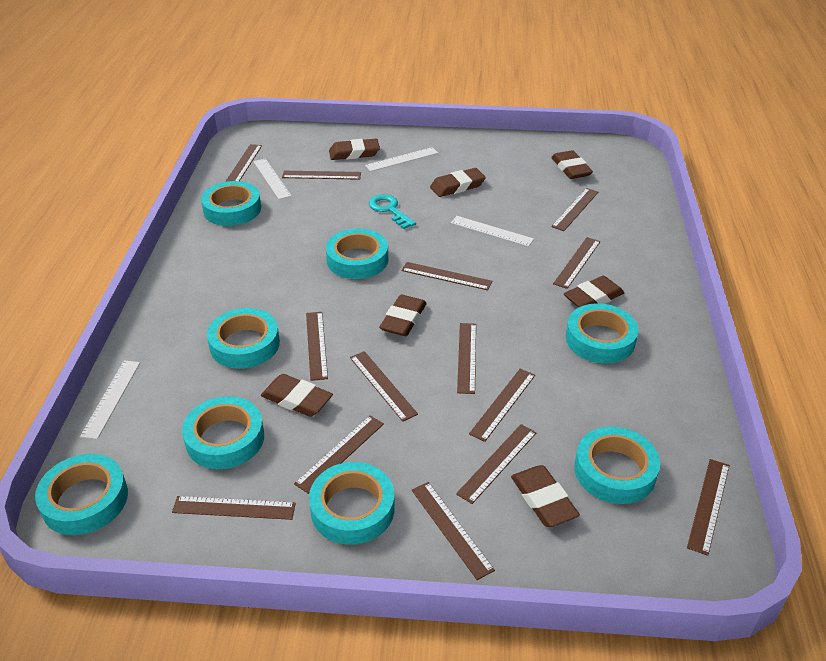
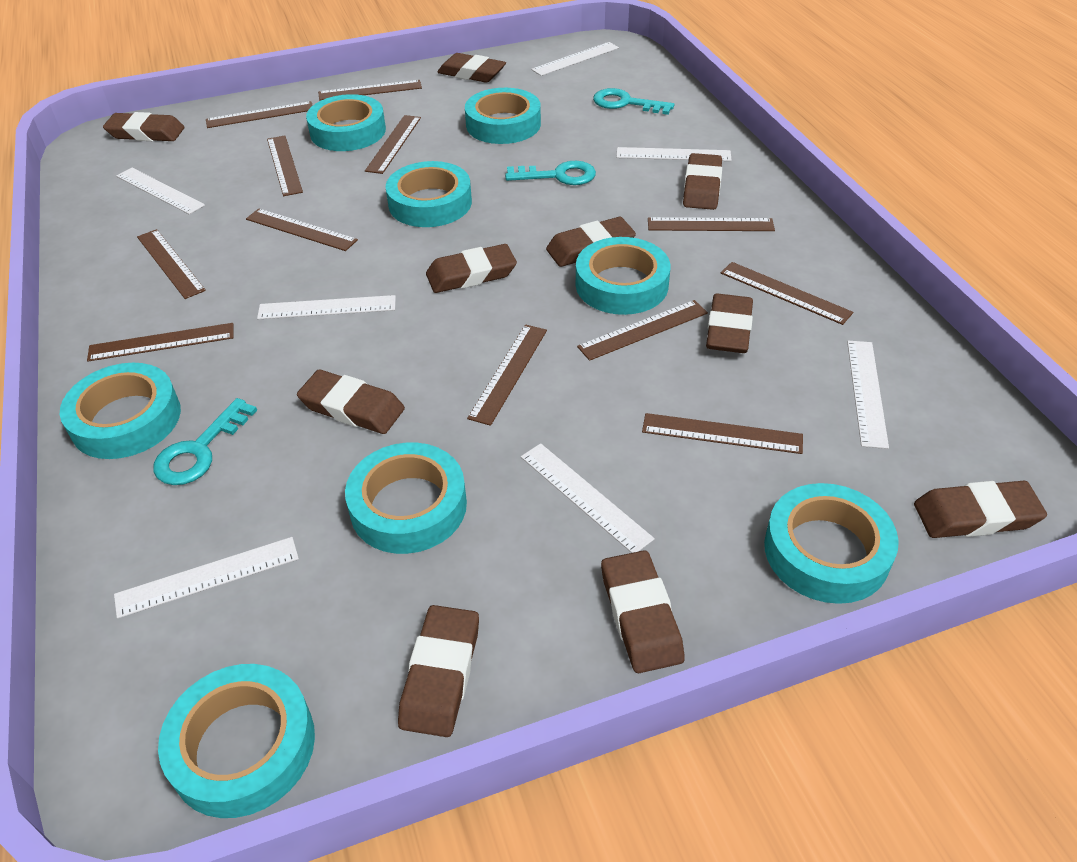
brown eraser: [261,374,333,417] [329,139,380,160] [379,294,427,336] [430,168,486,197] [511,465,580,527] [551,150,593,179] [564,276,624,307] = 7 -> [103,112,185,141] [297,369,405,434] [398,605,479,737] [426,244,517,293] [437,53,506,83] [546,217,636,267] [601,550,685,673] [683,153,722,210] [706,293,753,353] [914,481,1047,538] = 10
brown ruler: [172,496,296,520] [225,144,262,182] [282,171,361,180] [294,415,384,494] [306,312,328,381] [350,351,418,422] [401,262,492,290] [412,482,495,580] [456,424,536,504] [457,323,476,394] [469,369,535,442] [551,188,598,231] [553,237,600,289] [687,459,730,556] = 14 -> [87,323,234,362] [137,229,206,299] [206,101,313,128] [246,208,358,251] [267,136,303,196] [318,80,422,100] [365,115,421,174] [467,324,547,426] [577,300,708,361] [642,413,803,454] [648,217,775,231] [721,262,853,325] = 12
turquoise key: [369,194,416,229] = 1 -> [153,398,257,485] [505,161,596,185] [593,88,674,115] = 3
white ruler: [80,360,140,439] [253,158,291,199] [365,147,438,172] [451,216,534,247] = 4 -> [114,537,299,618] [116,168,205,215] [257,295,396,319] [521,443,655,553] [531,42,619,76] [616,147,732,161] [847,341,889,449] = 7

